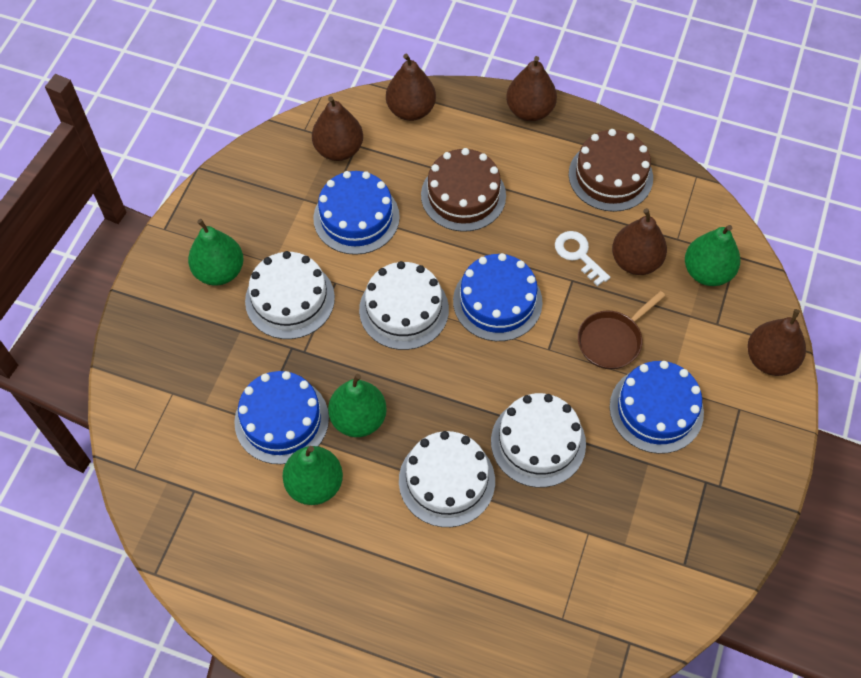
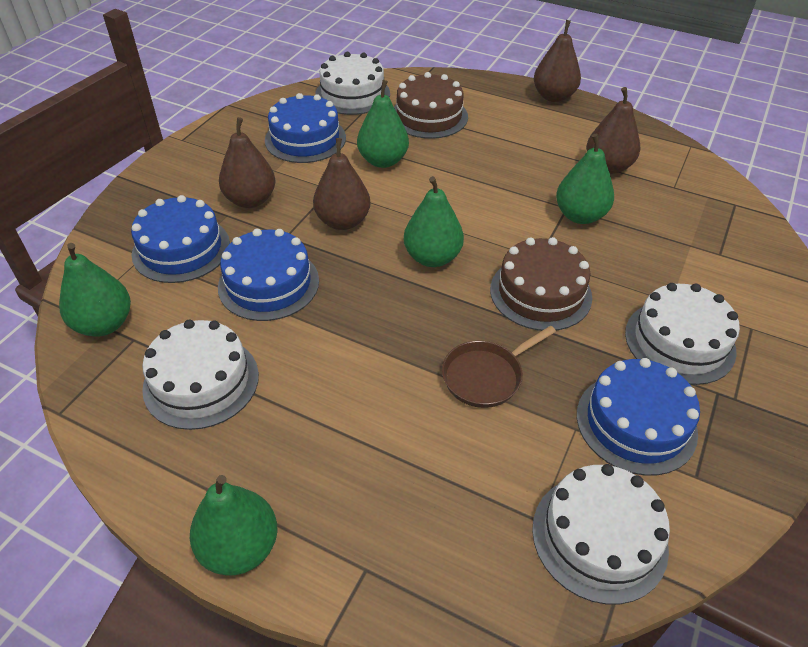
brown pear: [312,96,363,161] [386,54,436,121] [506,56,557,121] [612,208,667,275] [747,309,806,376] = 5 -> [219,117,276,208] [313,138,370,230] [534,20,581,102] [586,87,640,174] = 4
green pear: [188,219,243,285] [283,446,343,505] [328,374,387,437] [685,225,740,286] = 4 -> [59,243,131,337] [190,475,277,576] [357,80,409,168] [404,176,464,267] [556,134,614,224] = 5
white key: [555,231,610,286] = 1 -> none = 0

